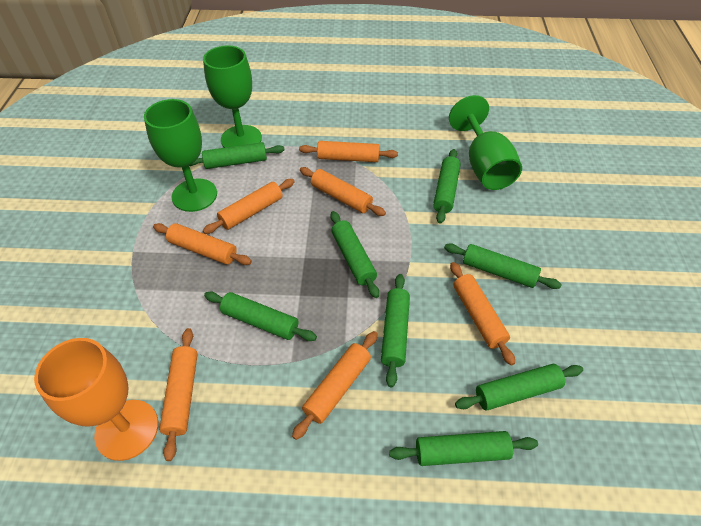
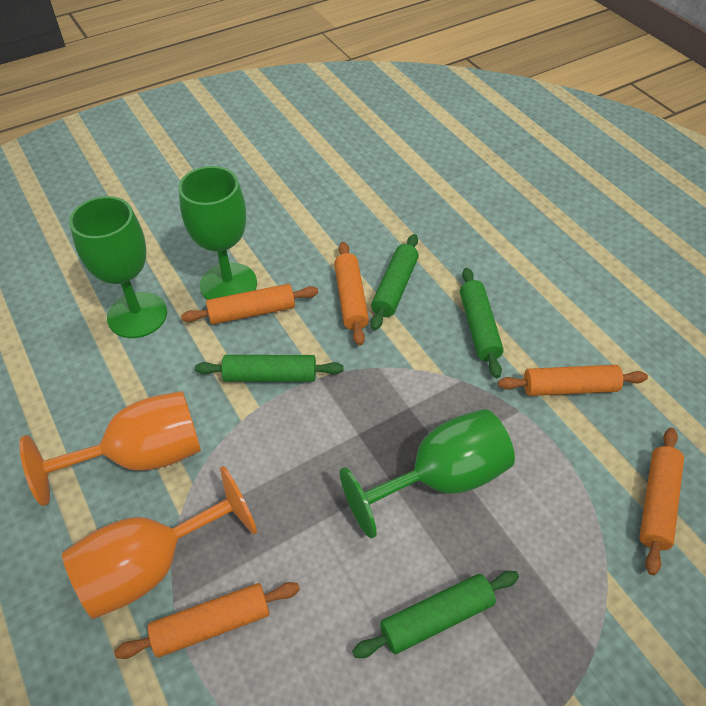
green rolling pin: [189,142,284,169] [204,291,317,341] [330,211,379,298] [381,274,410,387] [389,431,538,466] [433,149,461,224] [444,243,562,289] [455,364,583,410] = 8 -> [195,355,343,382] [352,571,519,658] [371,234,419,330] [460,268,504,378] = 4
orange goblet: [34,338,158,461] = 1 -> [20,391,201,506] [62,466,257,619] = 2
orange rolling pin: [153,223,252,265] [159,328,198,461] [203,179,295,234] [292,331,378,440] [299,141,398,162] [300,167,386,216] [450,262,515,365] = 7 -> [114,582,300,659] [181,284,319,325] [334,242,369,346] [498,365,648,396] [639,428,684,575] = 5

